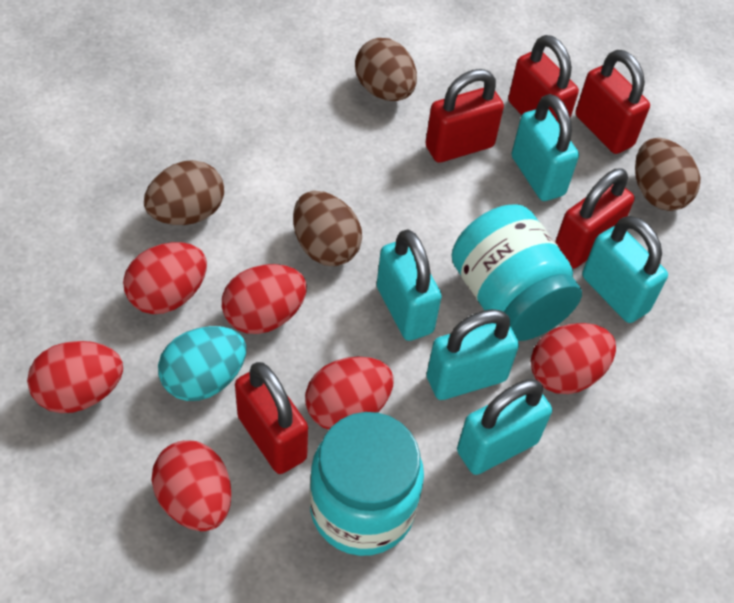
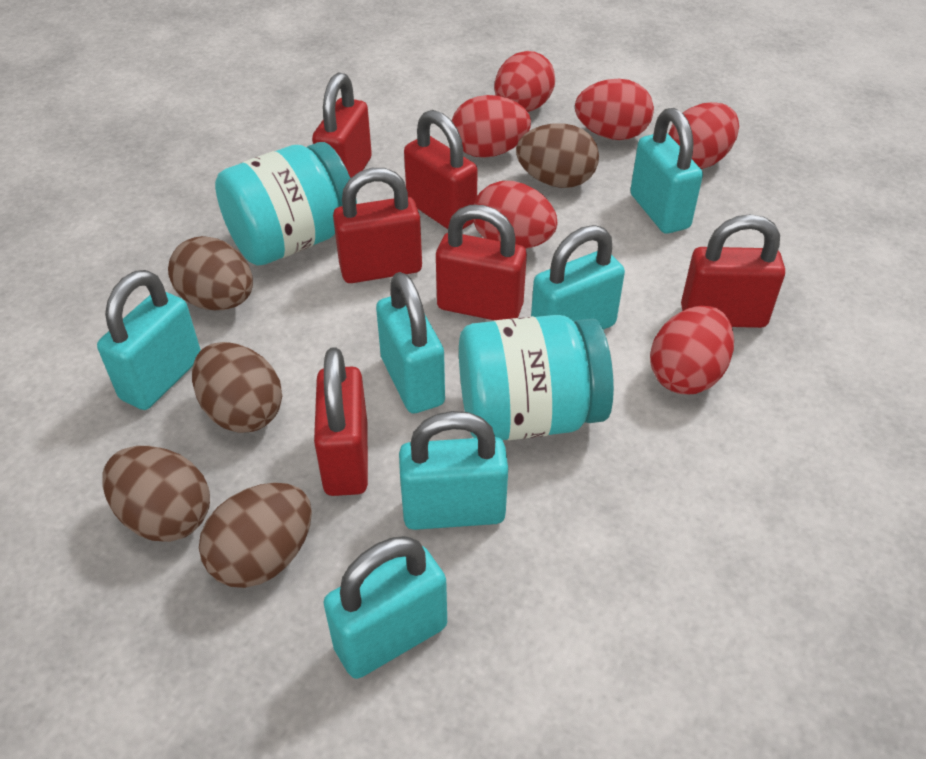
brown egg: [144,160,224,225] [293,191,362,266] [355,38,417,101] [635,138,700,211] = 4 -> [102,446,210,542] [168,236,253,310] [192,342,282,433] [199,483,312,588] [516,123,599,188] = 5
red padlock: [235,362,308,474] [425,69,504,163] [508,35,579,123] [555,169,635,269] [576,50,650,154] = 5 -> [312,72,372,178] [314,347,368,496] [333,168,422,283] [404,110,478,230] [436,205,527,320] [681,214,785,328] = 6
turquoise egg: [158,326,246,401] = 1 -> none = 0
turquoise padlock: [377,229,442,341] [427,309,519,400] [457,379,552,475] [512,94,579,201] [582,216,668,323] = 5 -> [97,270,201,410] [323,536,447,679] [376,272,445,414] [399,411,508,530] [531,225,625,330] [630,108,703,234] = 6

